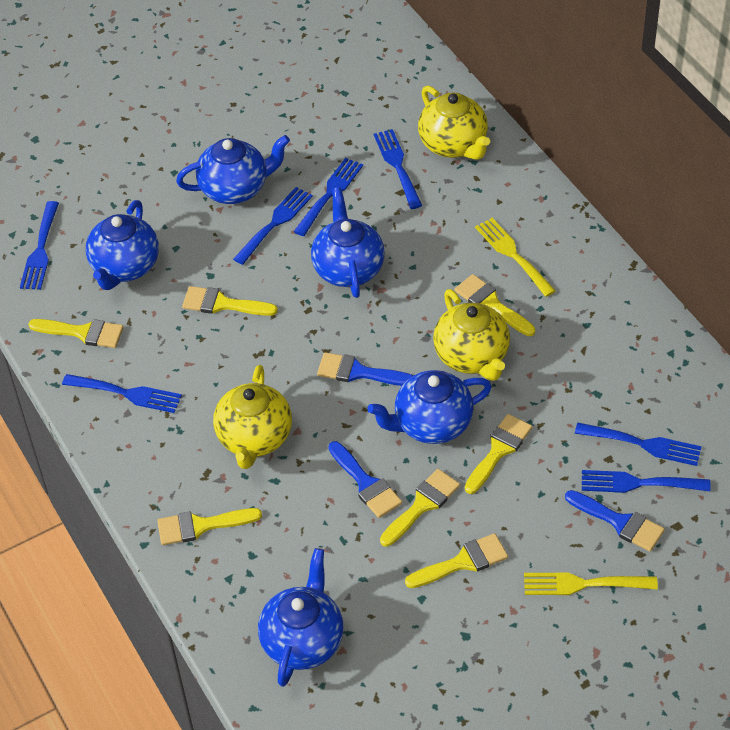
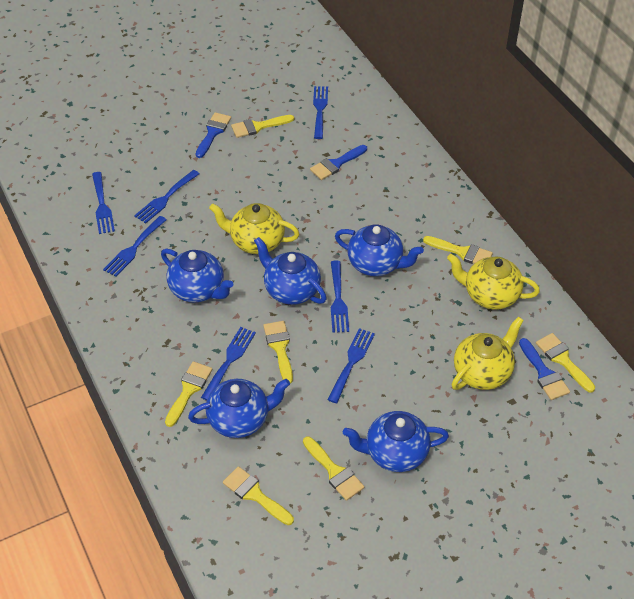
yellow fork: [475,218,556,297] [524,573,658,595] = 2 -> none = 0

